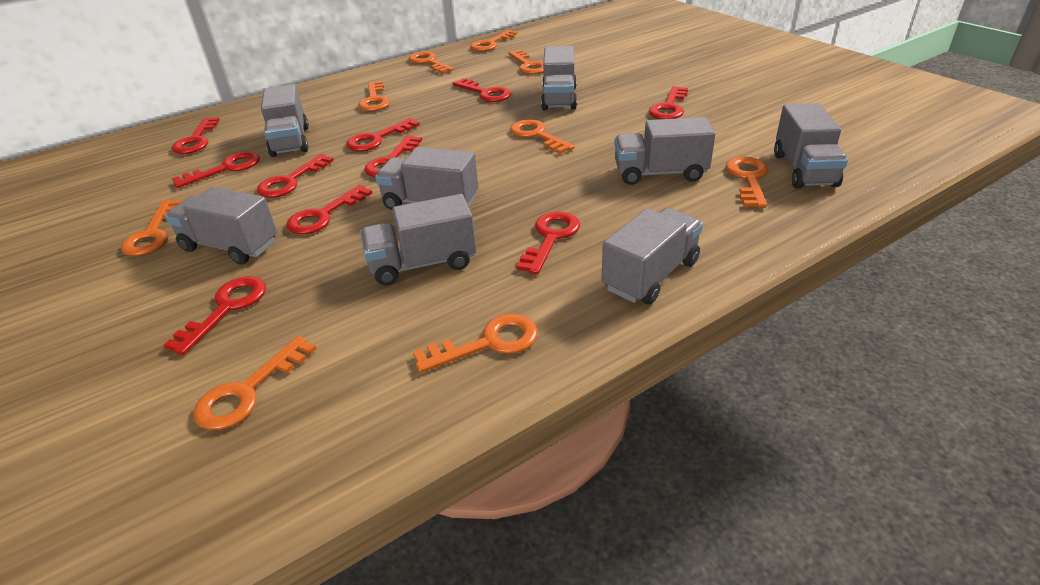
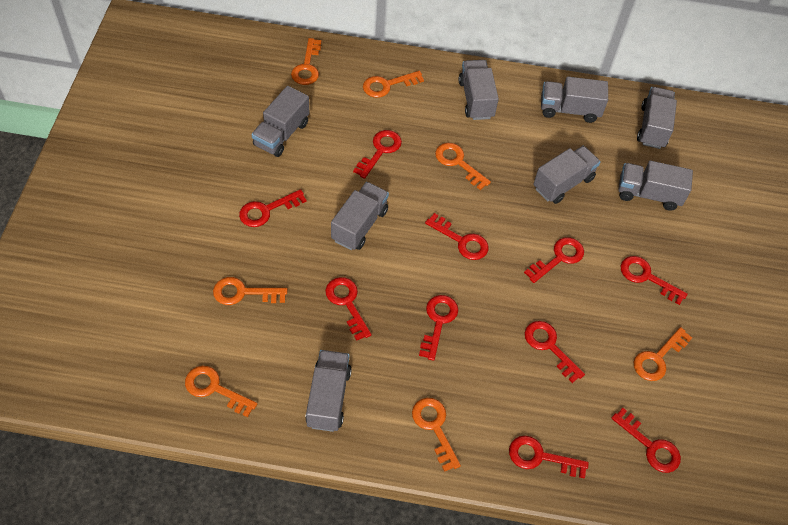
orange key: [121,200,182,256] [193,336,316,430] [358,81,390,111] [409,51,454,73] [413,314,538,373] [470,30,517,51] [508,50,543,74] [510,119,575,154] [726,157,768,208] = 9 -> [185,366,257,417] [213,277,287,305] [291,38,321,85] [363,71,424,98] [412,398,461,472] [435,143,491,190] [634,327,692,381] = 7

